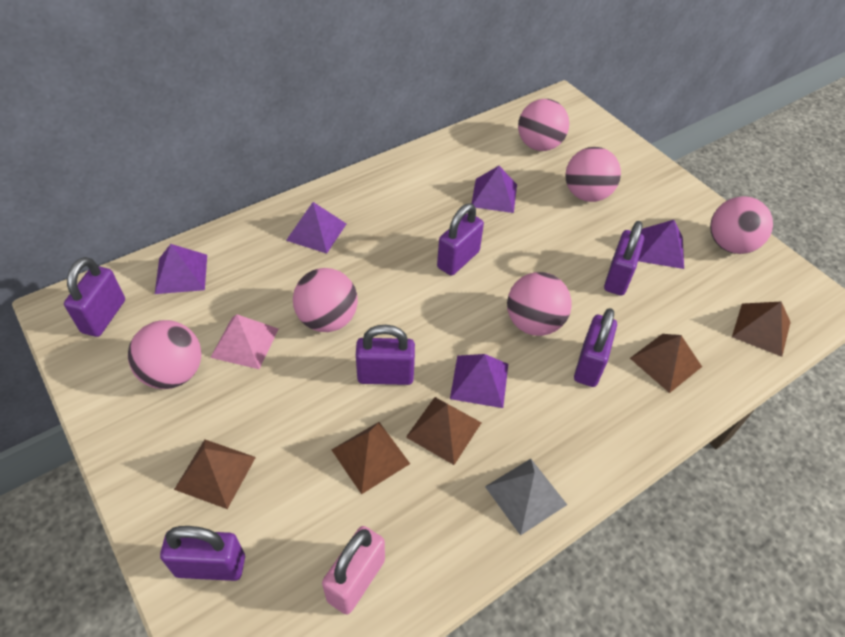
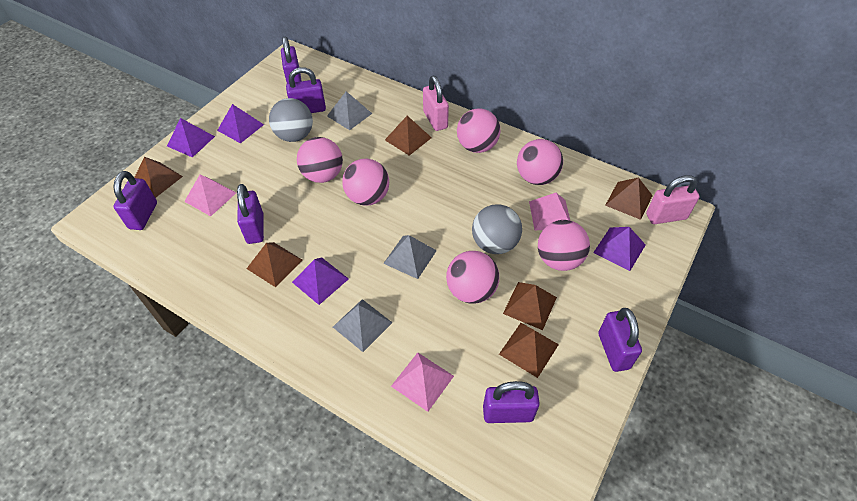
brown pyramid: [174,440,256,509] [332,422,410,494] [406,397,482,465] [630,334,702,393] [732,302,791,357] = 5 -> [134,157,183,198] [247,242,302,287] [385,116,432,156] [499,323,559,378] [503,282,557,330] [605,177,653,220] = 6
grey ball: none = 0 -> [269,98,313,142] [472,204,522,254] = 2
grey pyramid: [485,459,567,536] = 1 -> [327,91,372,130] [333,299,392,352] [383,235,437,279] = 3
pink padlock: [322,526,385,614] = 1 -> [423,76,449,131] [646,175,700,224] = 2
pink pyramid: [210,314,279,369] = 1 -> [184,175,236,216] [391,353,454,412] [529,193,570,230] = 3
purple pyramid: [155,244,207,294] [286,202,346,254] [450,354,508,408] [471,166,517,213] [638,220,684,269] = 5 -> [167,118,215,158] [217,104,264,144] [292,257,349,305] [593,227,646,271] = 4

